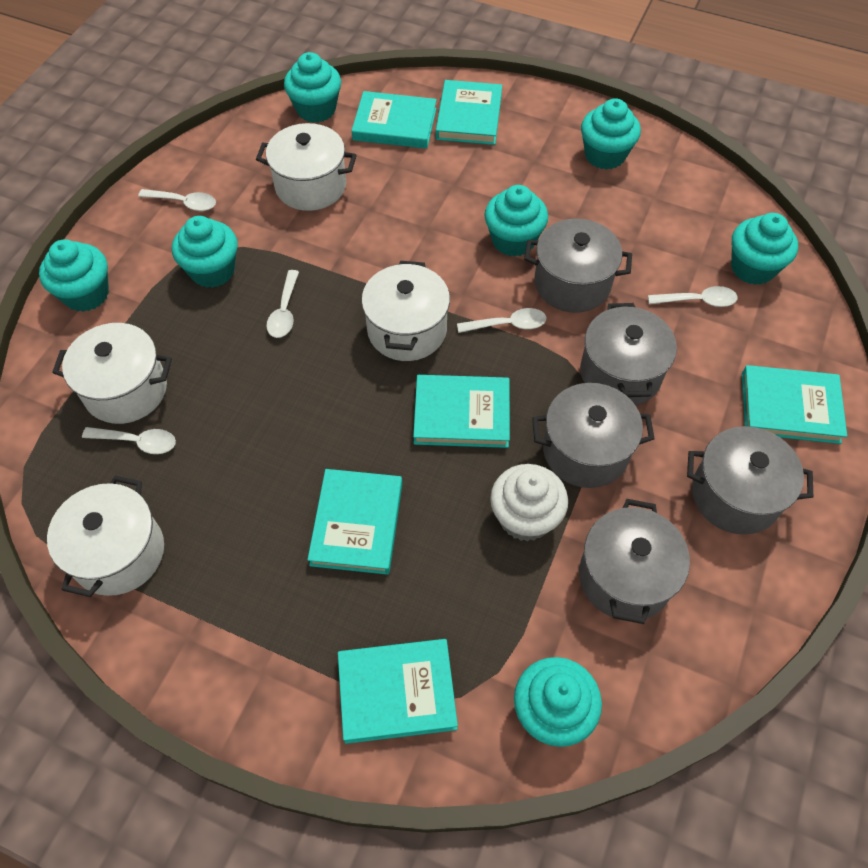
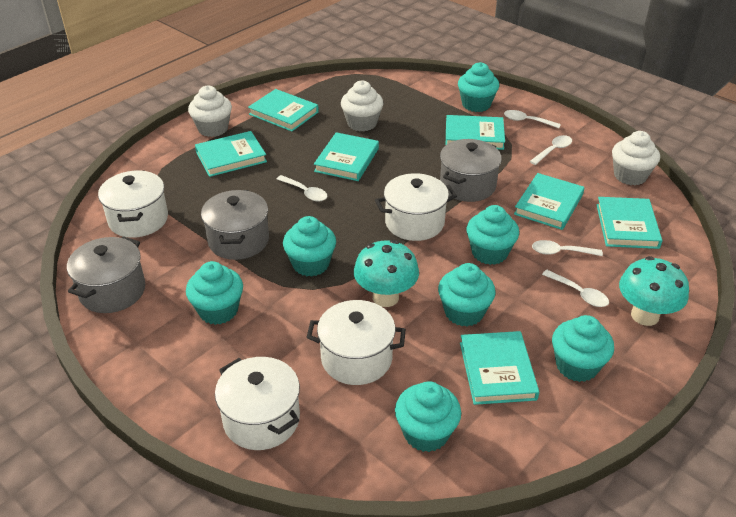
grey pot: [524,218,632,313] [532,383,655,488] [579,499,690,624] [580,303,677,405] [687,426,813,535] = 5 -> [67,236,145,313] [201,190,269,260] [440,139,502,202] = 3
turquoise book: [307,469,402,575] [338,639,458,744] [352,91,437,149] [413,375,510,448] [436,80,502,145] [742,365,847,444] = 6 -> [195,131,267,177] [248,89,319,132] [314,132,379,181] [446,115,505,150] [460,331,539,405] [514,173,584,230] [597,197,662,249] = 7
turquoise mushroom: none = 0 -> [354,240,419,307] [619,256,689,326] = 2
white cupcake: [490,464,568,541] = 1 -> [188,86,232,137] [341,81,383,132] [612,131,660,185] = 3

